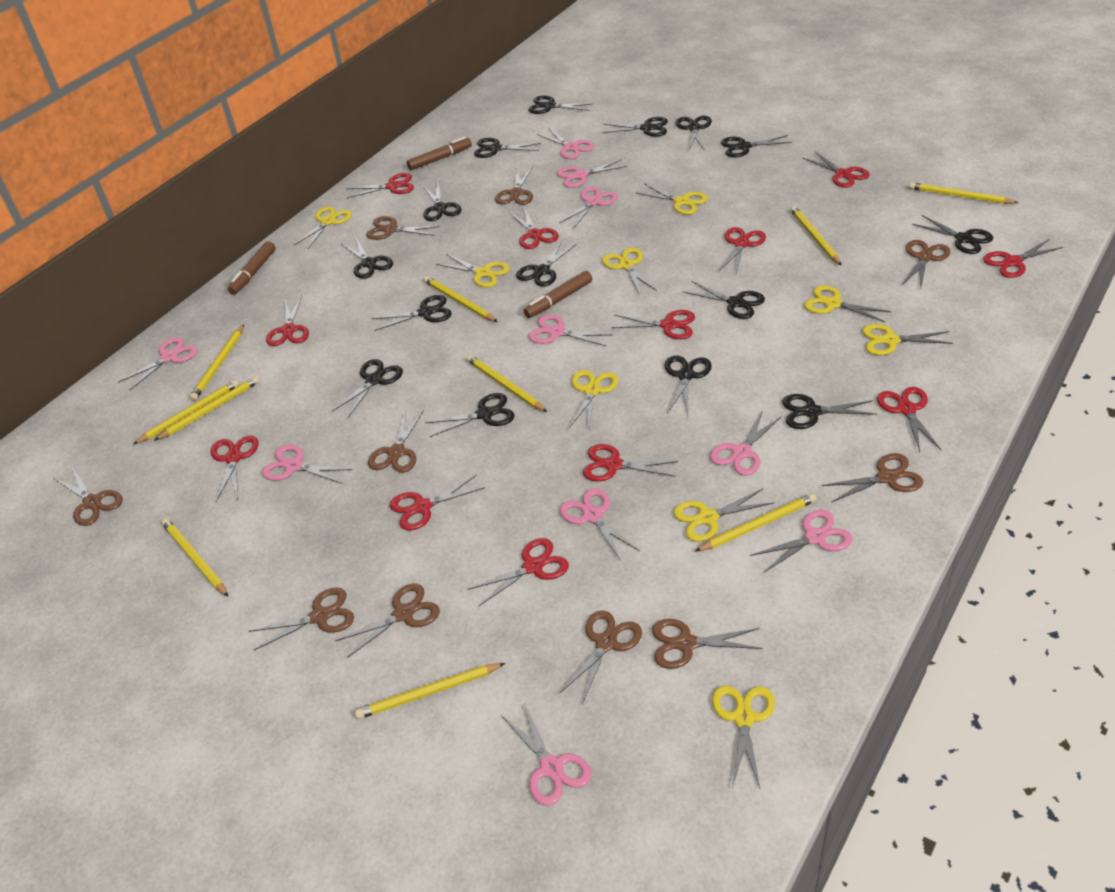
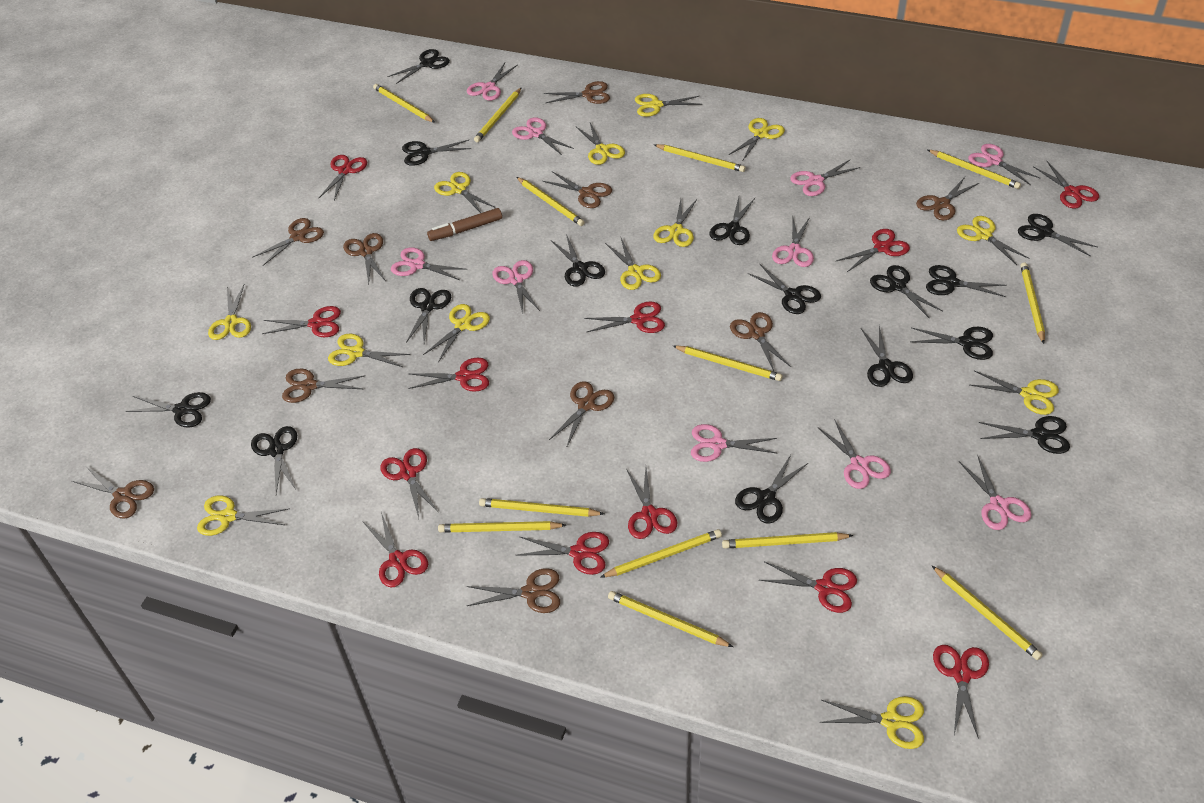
brown marker: [228,241,276,295] [407,137,472,170] [524,271,592,318] = 3 -> [427,208,502,241] = 1
yellow pencil: [133,380,239,444] [154,376,260,441] [161,518,228,597] [190,325,244,401] [355,663,505,719] [424,276,497,322] [466,355,547,412] [695,494,816,552] [790,206,842,266] [909,182,1019,204] = 10 -> [373,84,435,122] [438,521,566,533] [474,87,522,142] [479,498,604,517] [516,177,585,226] [601,529,722,577] [608,591,733,647] [654,144,745,172] [673,345,782,381] [722,532,853,549] [928,150,1021,189] [932,566,1043,660] [1020,262,1045,344] = 13
yellow scissors: [294,206,352,248] [436,254,510,287] [569,370,618,429] [602,247,656,295] [636,184,708,215] [673,489,774,542] [712,686,775,791] [804,285,892,322] [862,324,953,355] = 9 -> [197,495,290,536] [208,285,251,340] [328,334,410,367] [423,304,490,362] [434,172,494,213] [575,123,625,165] [605,238,661,290] [635,94,702,117] [653,199,697,247] [729,118,785,160] [820,696,924,749] [957,216,1030,265] [970,371,1059,415] = 13

